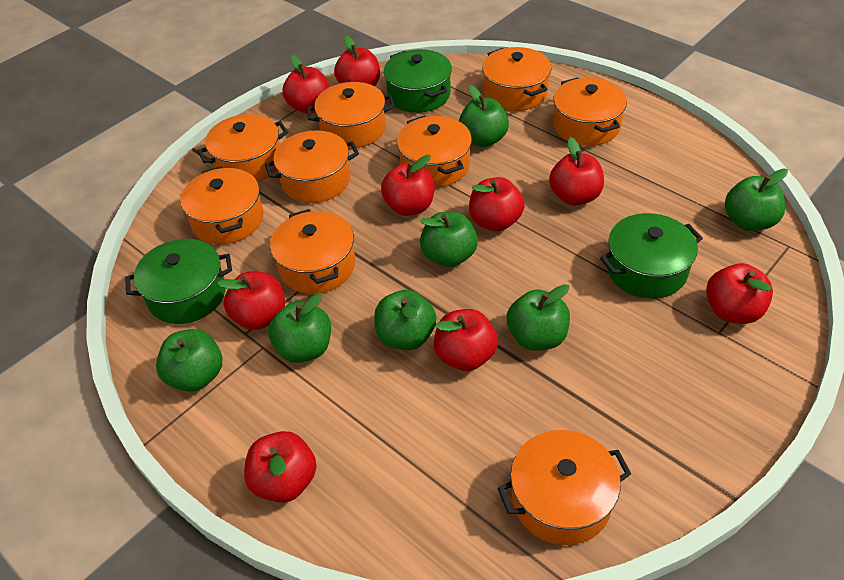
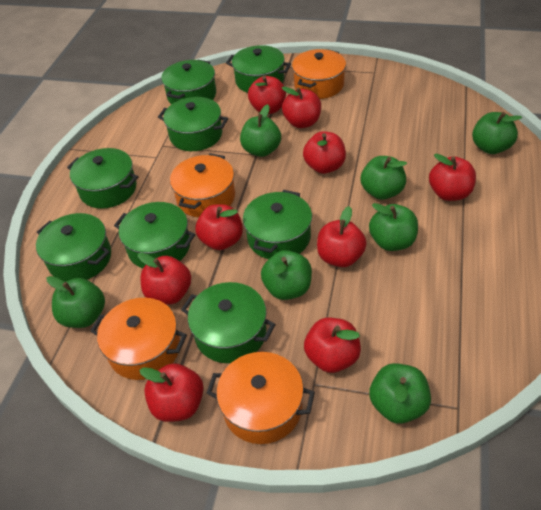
green pot: [125,239,232,324] [384,49,452,113] [600,213,703,299] = 3 -> [36,213,111,282] [67,148,138,209] [114,202,195,268] [158,97,228,151] [161,60,216,105] [181,282,276,363] [226,45,291,93] [243,190,312,259] = 8
orange pot: [180,167,264,244] [197,114,288,182] [265,130,359,203] [270,209,355,294] [307,82,394,149] [397,116,472,188] [482,47,552,111] [498,430,631,545] [553,77,627,146] = 9 -> [90,298,187,380] [170,153,235,217] [207,352,315,444] [292,49,346,99] = 4

